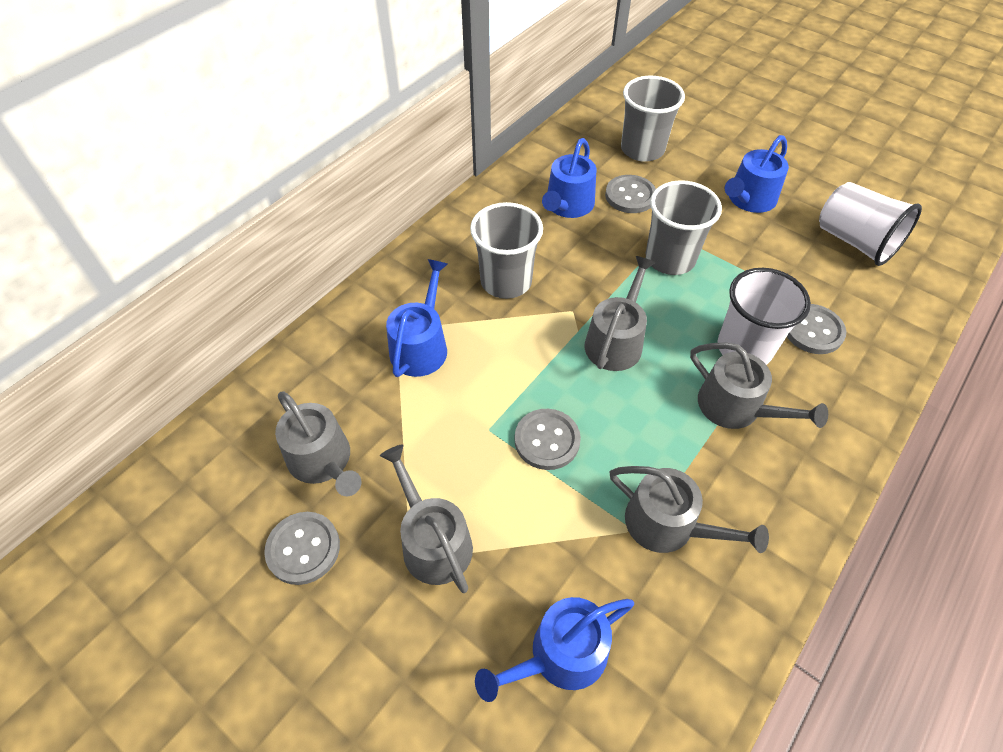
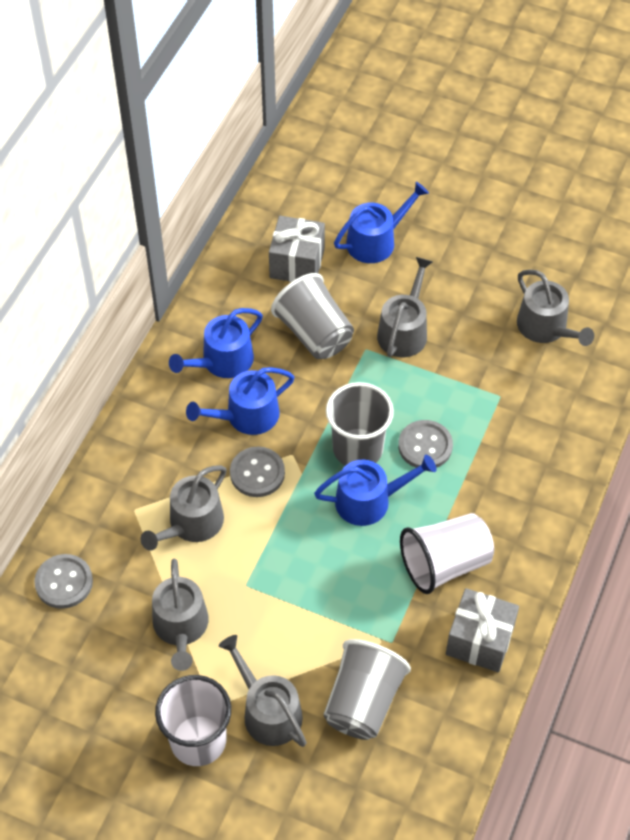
grey button: [264,512,340,585] [515,409,581,470] [605,175,656,213] [787,304,846,354] = 4 -> [34,554,93,609] [230,447,285,497] [398,420,453,468] = 3
grey gift: none = 0 -> [269,216,325,282] [446,588,519,672] = 2

